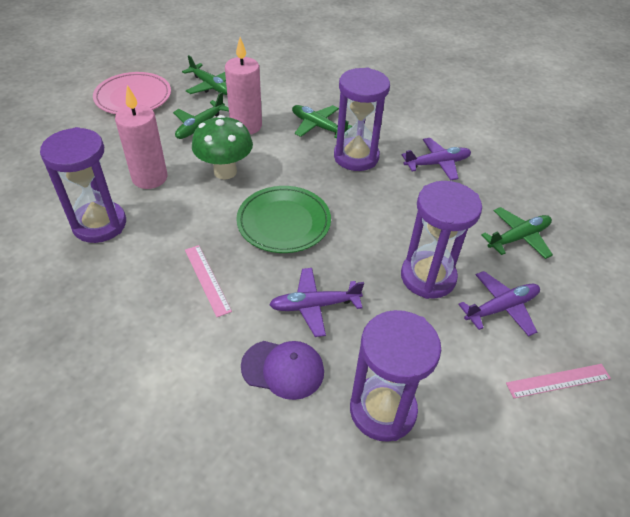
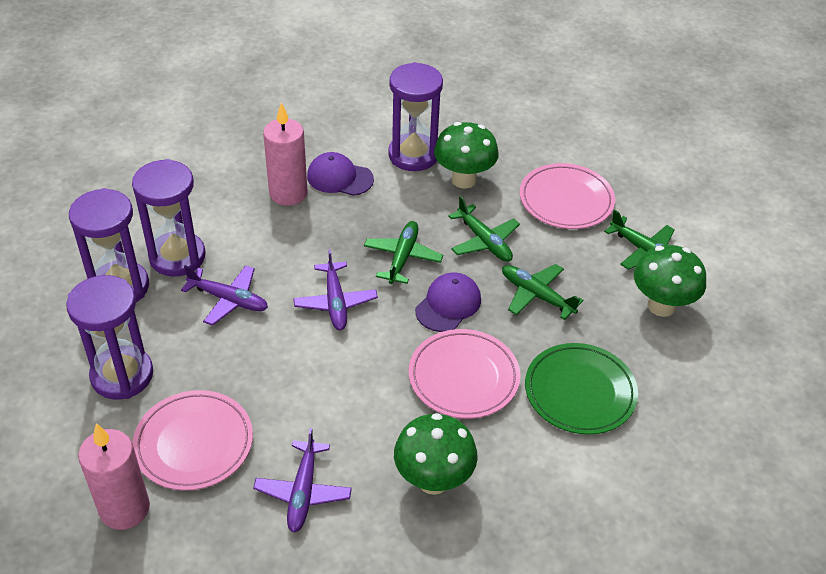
green mushroom: [192,115,253,179] = 1 -> [394,413,478,495] [434,122,499,189] [634,245,706,317] = 3
pink plate: [93,72,171,114] = 1 -> [132,390,253,491] [409,329,520,419] [520,163,615,229] = 3
pink ruler: [185,245,232,317] [506,364,611,398] = 2 -> none = 0
purple cap: [241,341,324,400] = 1 -> [307,152,374,196] [415,272,481,332] = 2

